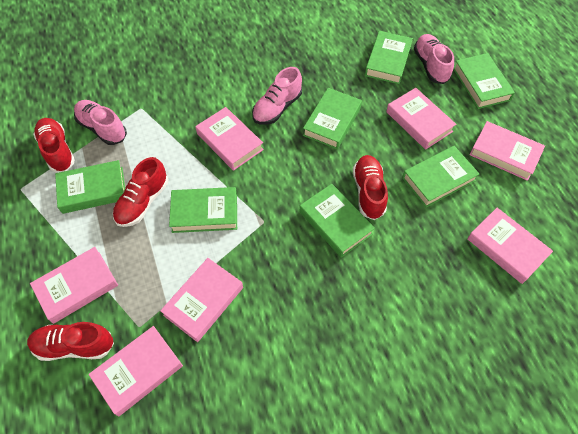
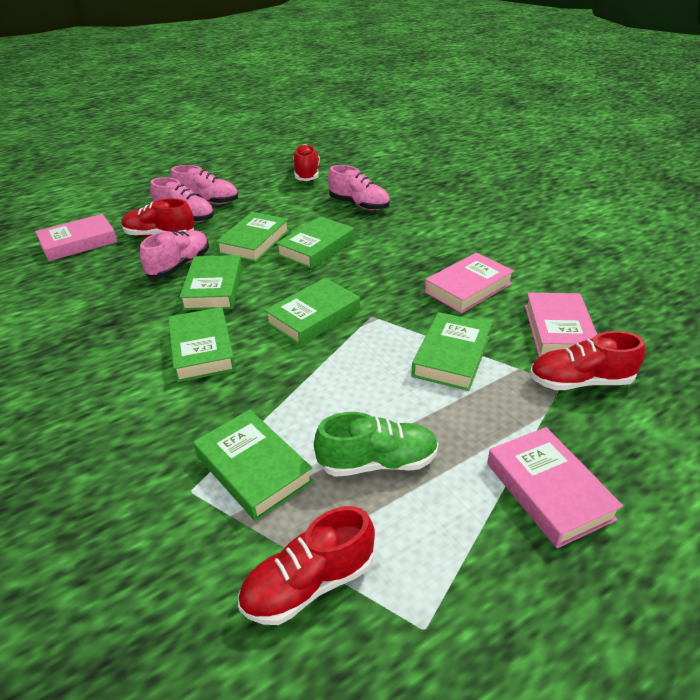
green shoe: none = 0 -> [314,412,438,477] = 1
pink book: [30,247,118,324] [89,326,183,416] [160,258,243,342] [195,107,264,171] [386,88,456,150] [467,208,553,284] [469,121,545,181] = 7 -> [35,214,118,261] [425,252,514,313] [487,427,623,548] [525,293,597,357] = 4
pink shoe: [74,100,127,145] [252,67,302,125] [414,34,454,84] = 3 -> [140,230,209,278] [150,177,214,222] [170,165,238,204] [328,165,390,210] = 4

